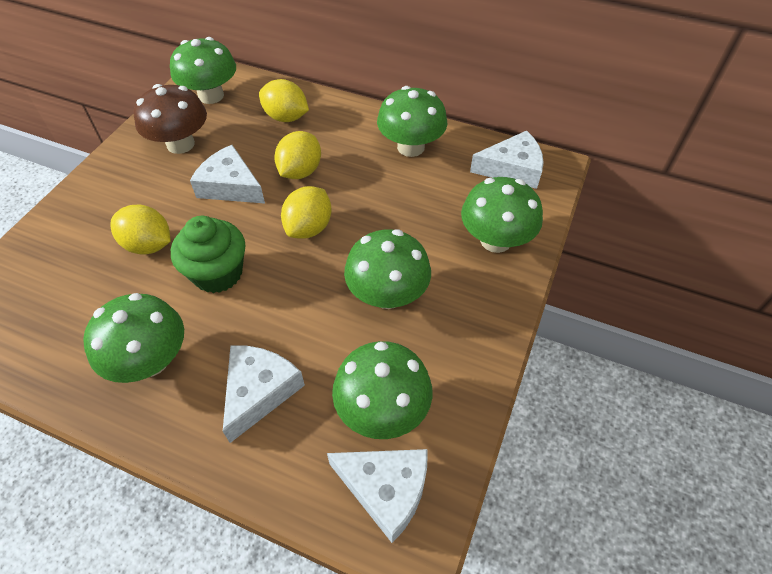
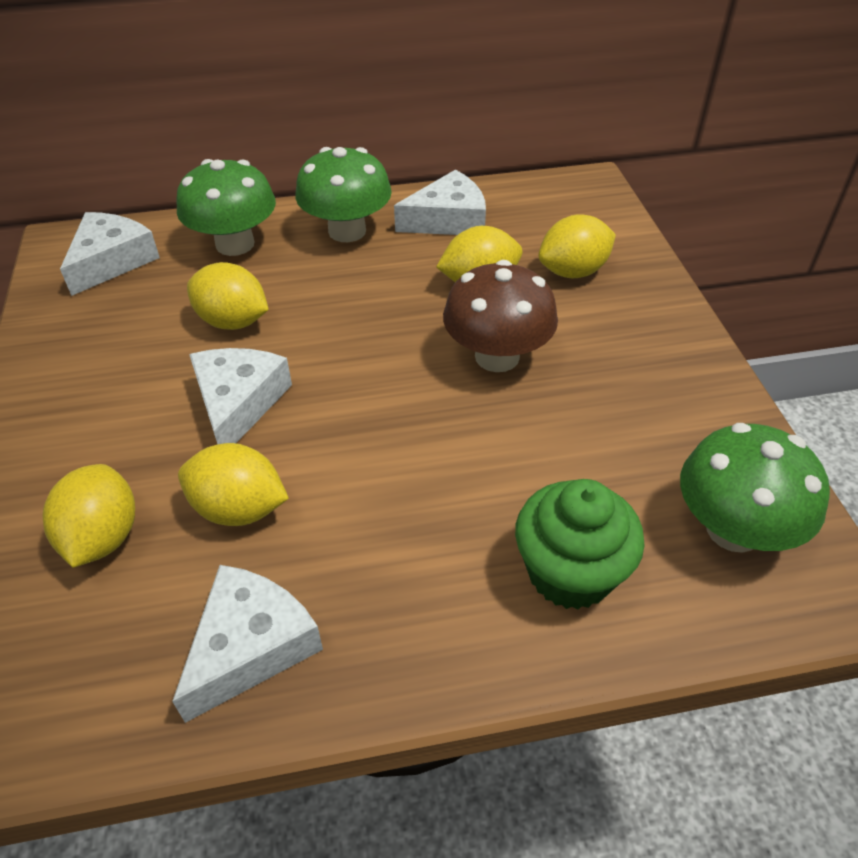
green mushroom: [83,293,184,383] [170,37,236,104] [332,341,433,439] [344,229,431,309] [377,86,447,157] [461,177,543,253] = 6 -> [176,159,276,256] [295,147,392,242] [680,423,830,553] = 3
yellow lemon: [110,205,171,255] [259,79,309,122] [274,131,321,179] [281,186,332,239] = 4 -> [43,464,135,568] [178,443,289,526] [187,262,269,330] [436,226,522,282] [538,214,616,278] = 5

